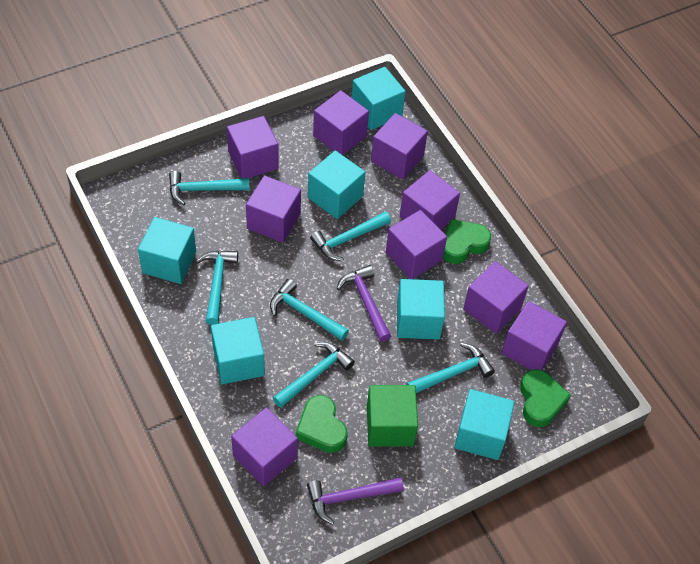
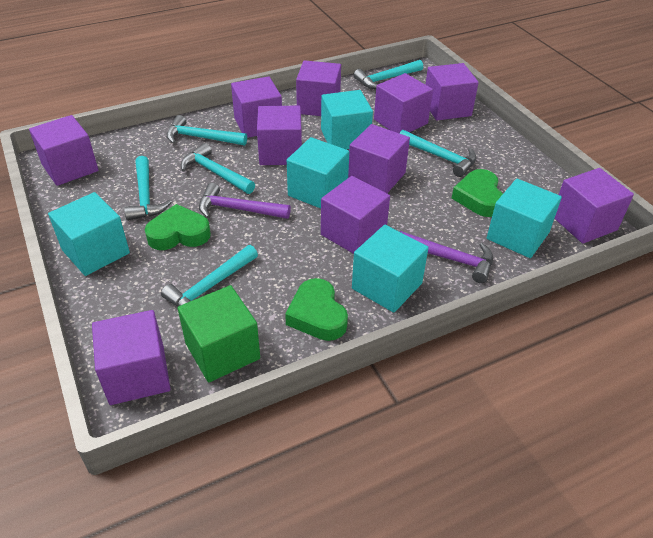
purple cube: [227,116,279,179] [231,407,298,487] [246,175,301,243] [313,90,369,155] [371,113,428,179] [386,210,447,279] [400,170,460,229] [463,261,529,334] [501,301,567,370] = 9 -> [29,115,98,186] [92,310,170,405] [231,76,282,138] [257,106,302,165] [296,60,341,116] [321,176,390,254] [348,124,410,193] [374,73,433,133] [425,63,479,120] [554,168,634,244] = 10
turquoise cube: [138,217,196,284] [211,317,265,384] [308,150,365,219] [352,67,406,130] [397,279,445,340] [454,389,515,460] = 6 -> [48,192,130,276] [287,137,349,209] [321,90,373,150] [352,225,428,313] [487,179,562,258] = 5

